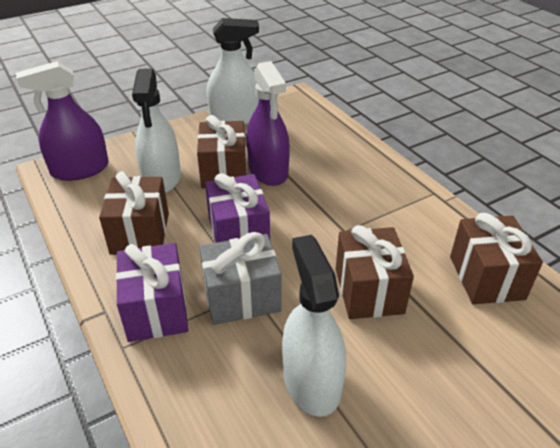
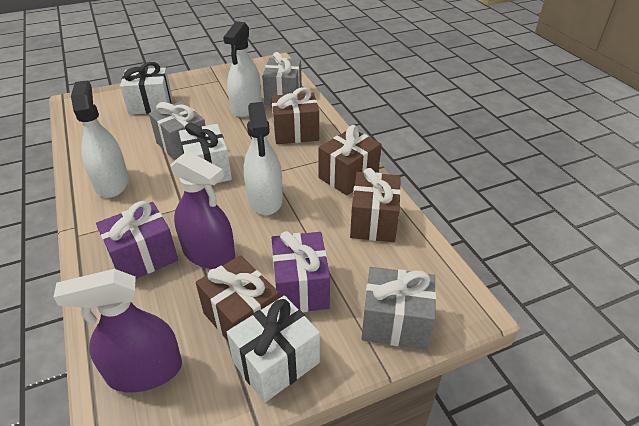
grey gift: [199,232,282,325] = 1 -> [149,101,205,161] [262,52,302,105] [361,267,436,350] = 3
white gift: none = 0 -> [120,62,172,115] [179,123,232,183] [227,295,320,403] = 3

